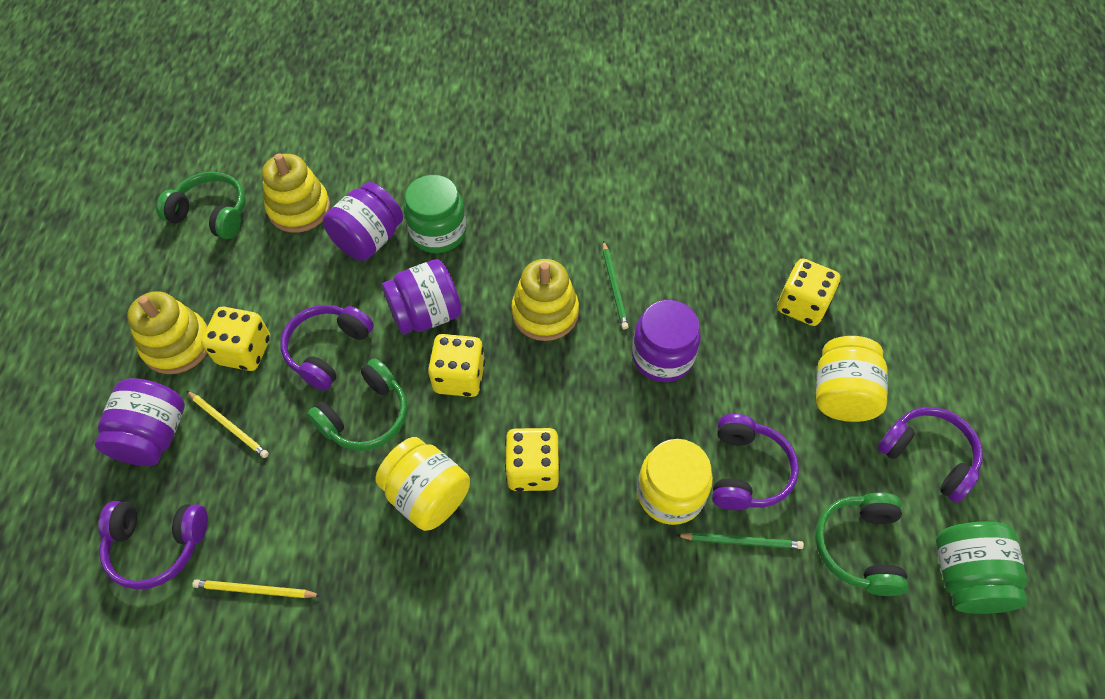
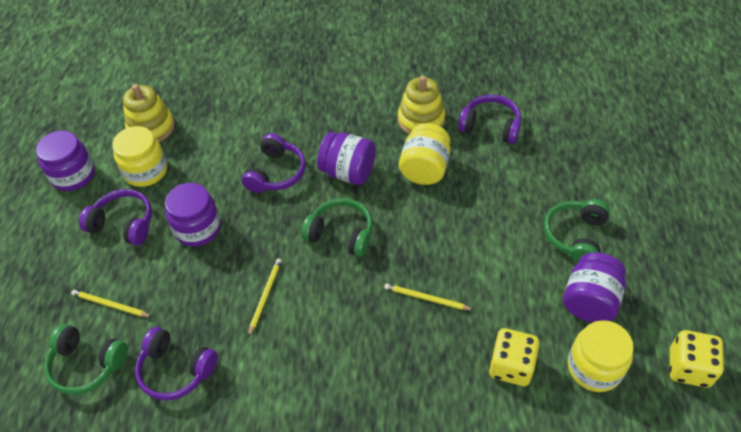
green jar: [404,175,467,253] [936,521,1027,614] = 2 -> none = 0
green pencil: [603,241,629,329] [676,533,804,549] = 2 -> none = 0
yellow dice: [201,307,270,371] [428,334,485,397] [505,428,560,491] [777,258,840,326] = 4 -> [489,328,540,386] [669,330,724,388] = 2
yellow pencil: [187,391,269,458] [192,580,321,598] = 2 -> [71,290,152,317] [248,258,282,337] [384,284,474,310] = 3
yellow stacking toy: [127,291,207,374] [262,153,330,233] [511,259,579,341] = 3 -> [123,84,175,142] [398,76,446,134] = 2

